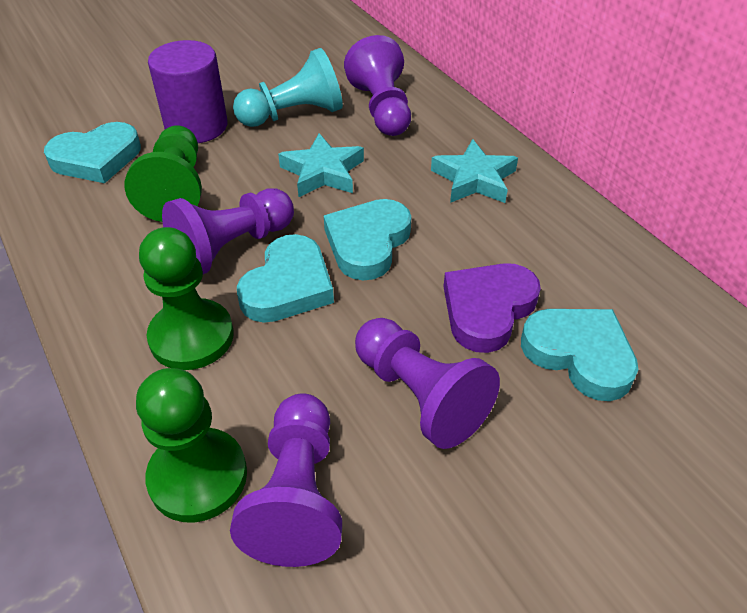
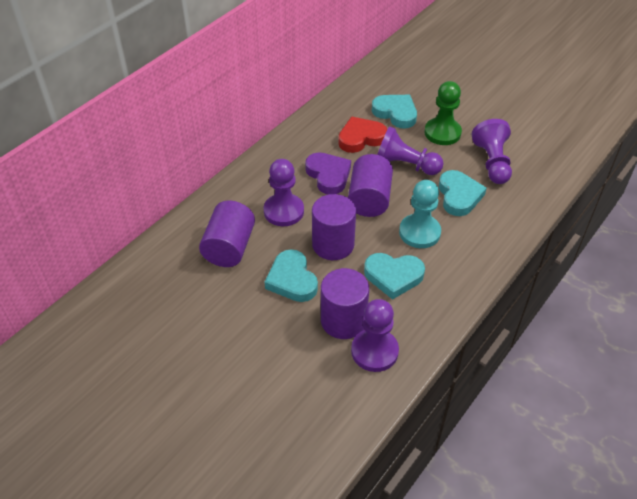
green pawn: [125,125,202,222] [136,368,247,522] [139,227,234,370] = 3 -> [424,81,462,145] = 1
purple cylinder: [148,40,228,143] = 1 -> [199,201,255,267] [312,194,356,260] [321,268,369,339] [348,154,393,217] = 4
red heart: none = 0 -> [338,116,387,153] = 1
turquoise star: [278,133,364,197] [431,139,518,203] = 2 -> none = 0

